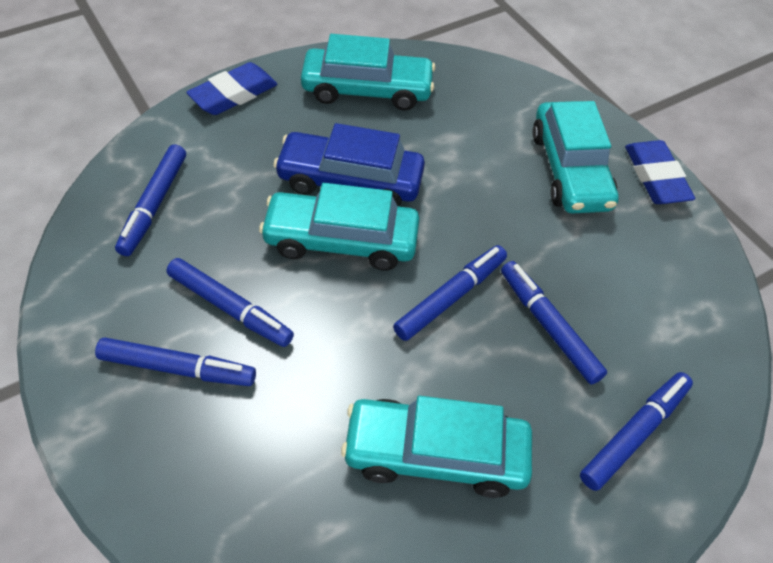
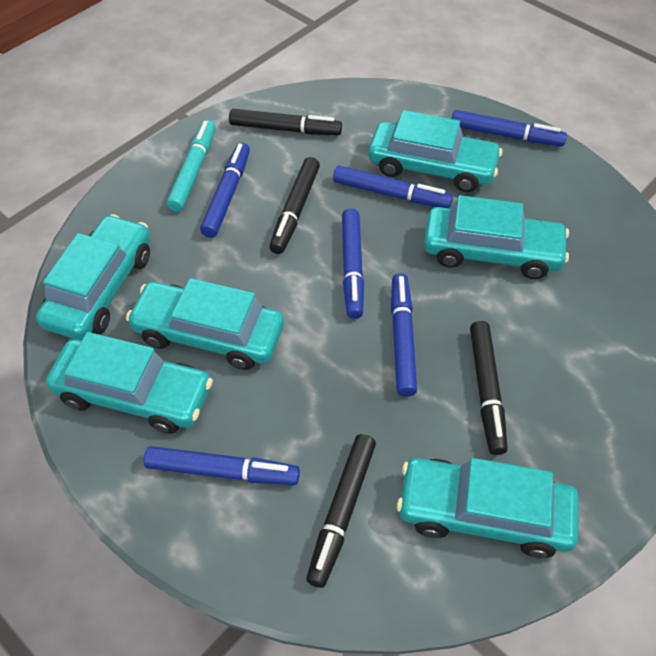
black marker: none = 0 -> [229,109,342,135] [269,157,320,254] [306,434,376,588] [470,321,508,455] = 4
blue car: [273,123,425,206] = 1 -> none = 0
blue eraser: [186,62,278,115] [625,140,695,204] = 2 -> none = 0
turquoise car: [259,183,420,270] [301,34,436,111] [341,396,532,498] [532,101,619,214] = 4 -> [36,214,150,340] [46,332,213,434] [126,278,284,370] [368,110,502,192] [397,458,579,558] [424,195,569,279] = 6
turquoise marker: none = 0 -> [167,120,215,212] = 1

